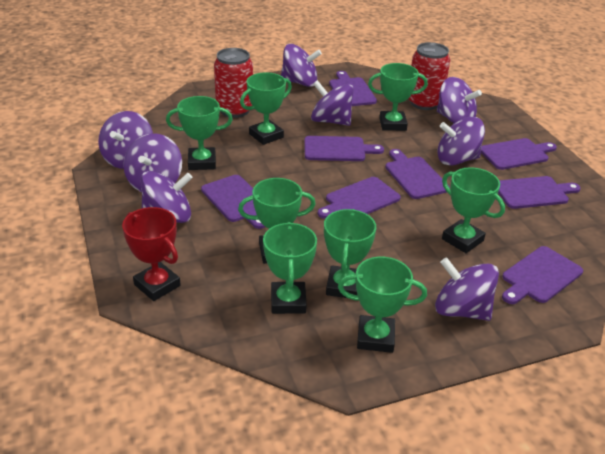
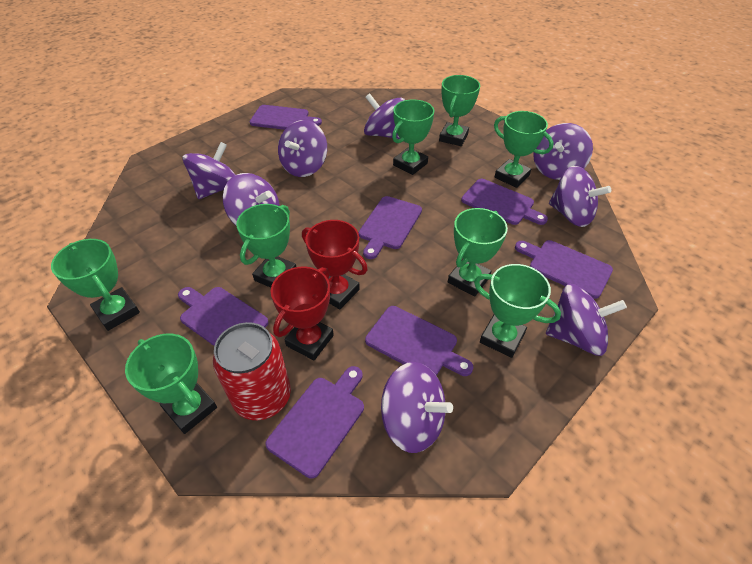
purple cutting board: [201,175,265,229] [304,136,384,161] [318,177,401,219] [329,71,377,106] [385,149,450,199] [481,138,557,170] [498,176,581,209] [502,246,583,304] = 8 -> [178,287,269,346] [250,105,322,130] [265,366,364,479] [359,196,422,259] [365,306,474,376] [461,179,548,225] [515,240,613,299] = 7
red can: [214,48,253,118] [408,42,450,110] = 2 -> [213,322,291,420] = 1
red trophy: [122,207,181,301] = 1 -> [271,267,334,360] [302,220,368,309] = 2

